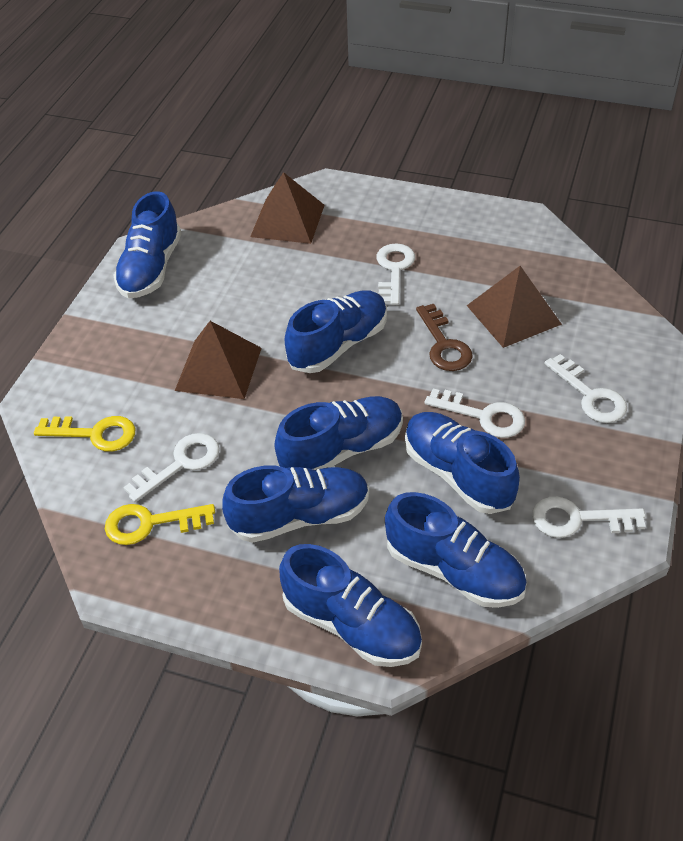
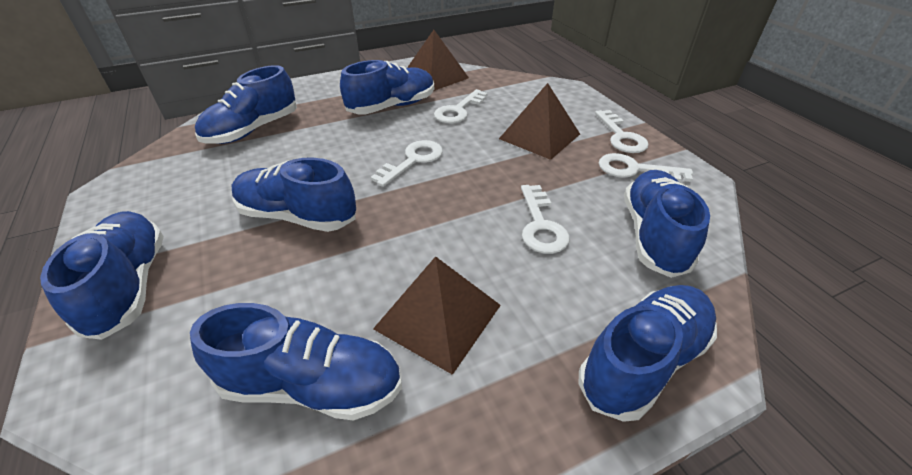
brown key: [416,304,473,371] = 1 -> none = 0
yellow key: [34,416,135,452] [105,504,215,545] = 2 -> none = 0

